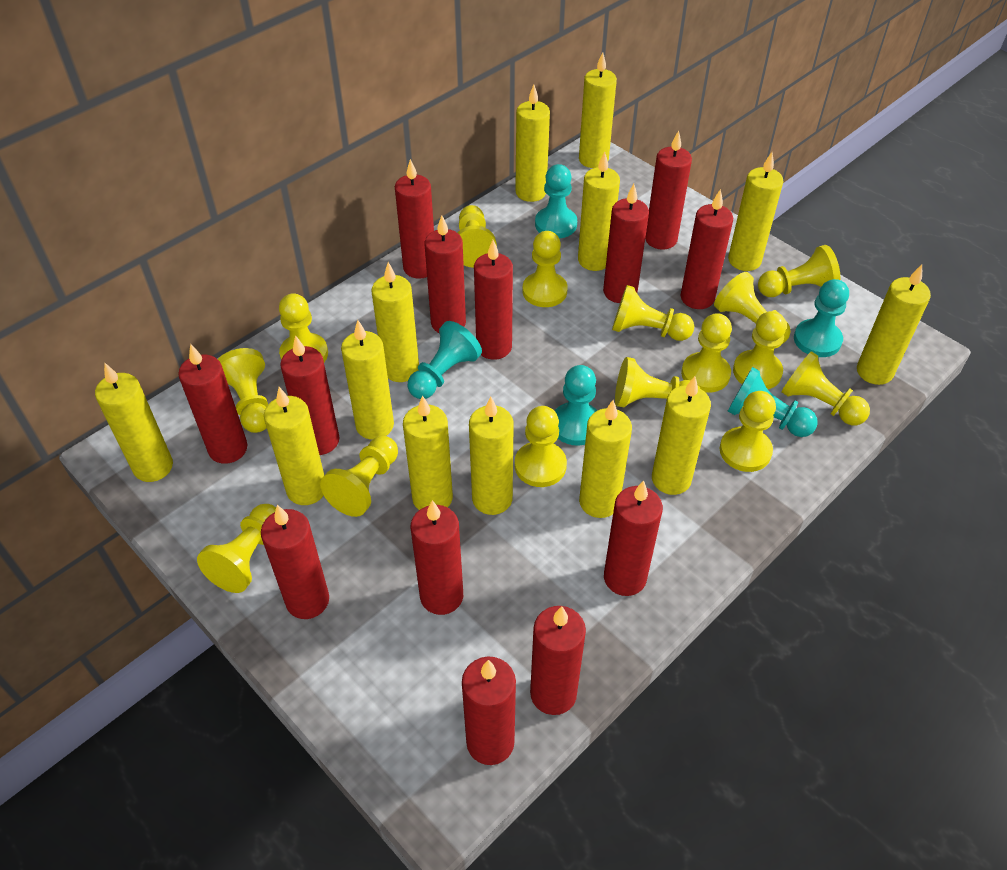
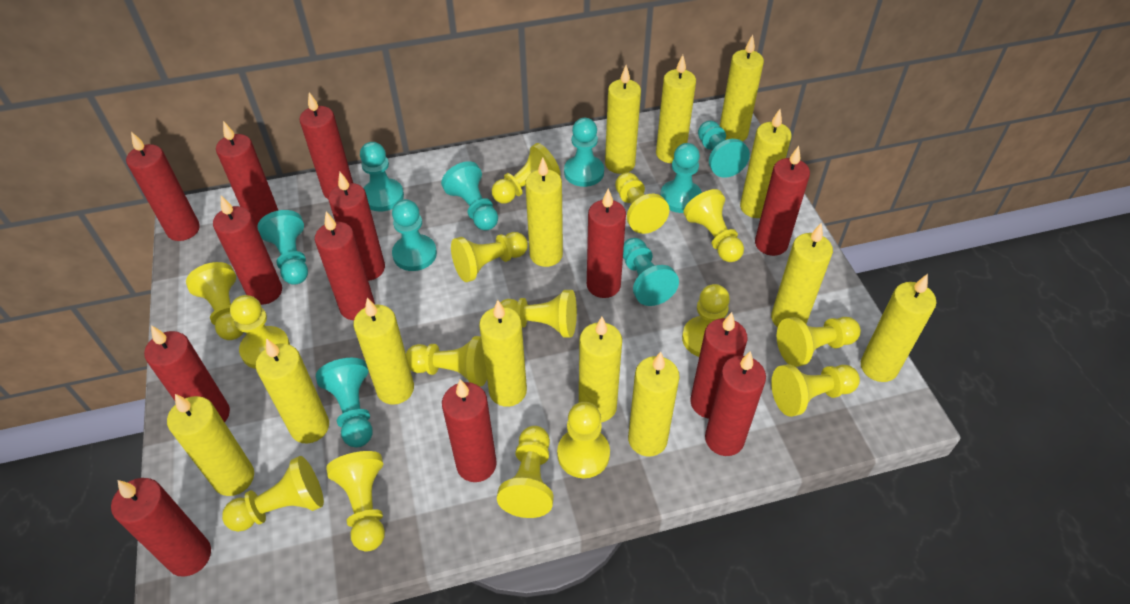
turquoise pawn: [408,321,482,399] [535,164,577,238] [555,365,597,446] [727,367,818,437] [794,279,849,357] = 5 -> [257,210,308,285] [316,358,373,447] [360,142,404,212] [392,199,437,271] [441,161,498,231] [564,118,604,187] [623,238,679,306] [660,143,702,213] [698,121,750,178] = 9

